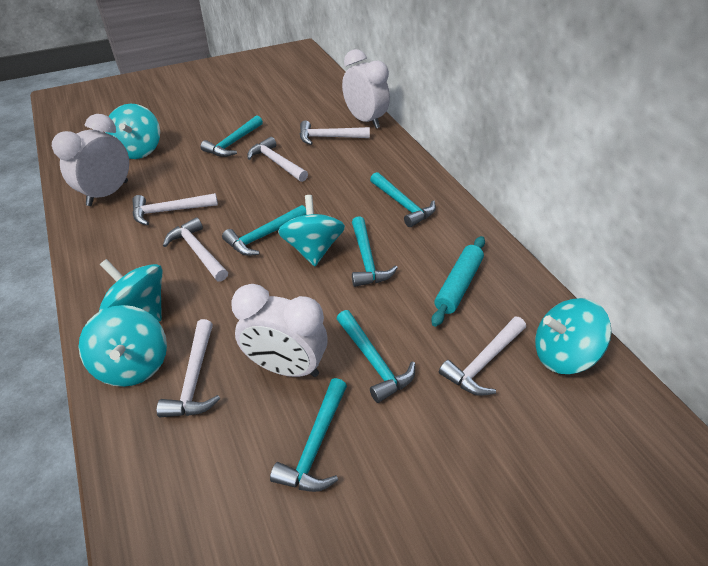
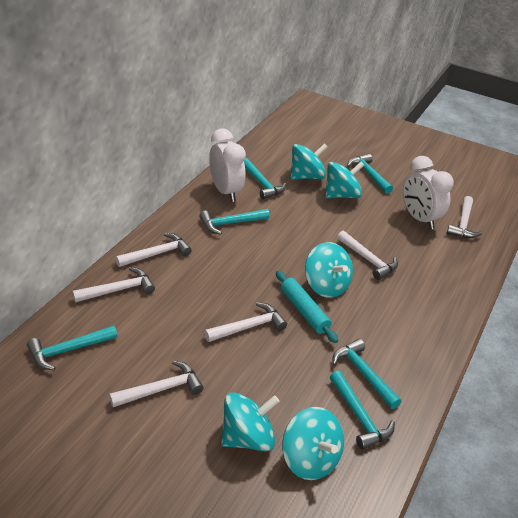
white clock: [52,114,129,206] [231,284,328,377] [342,49,390,129] = 3 -> [209,128,246,202] [403,156,454,230] = 2

